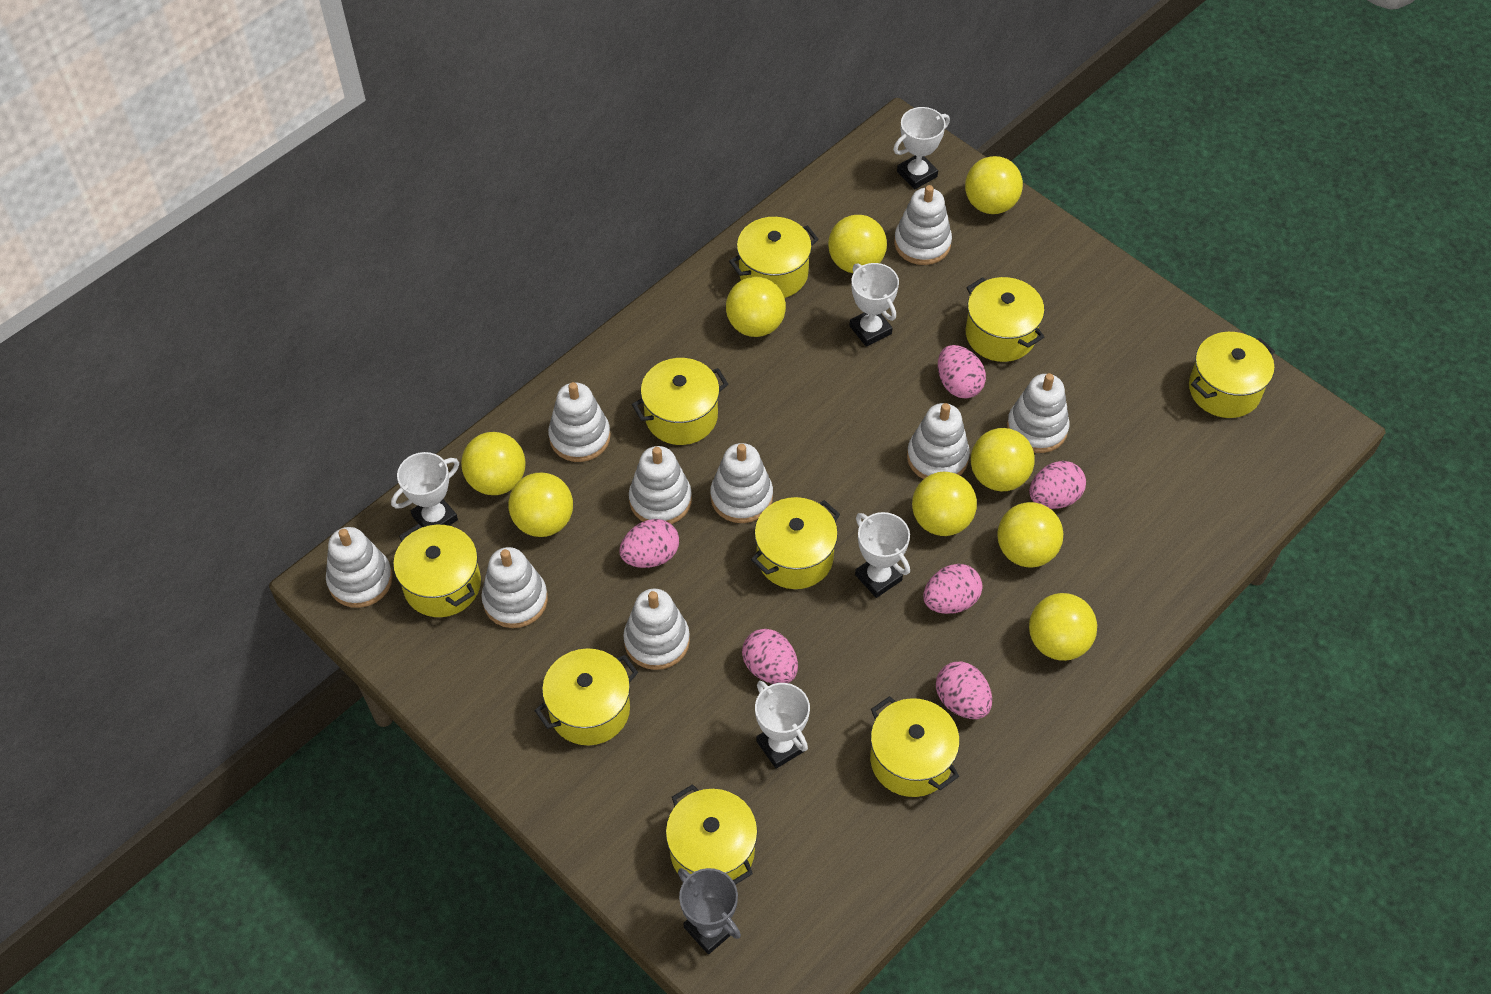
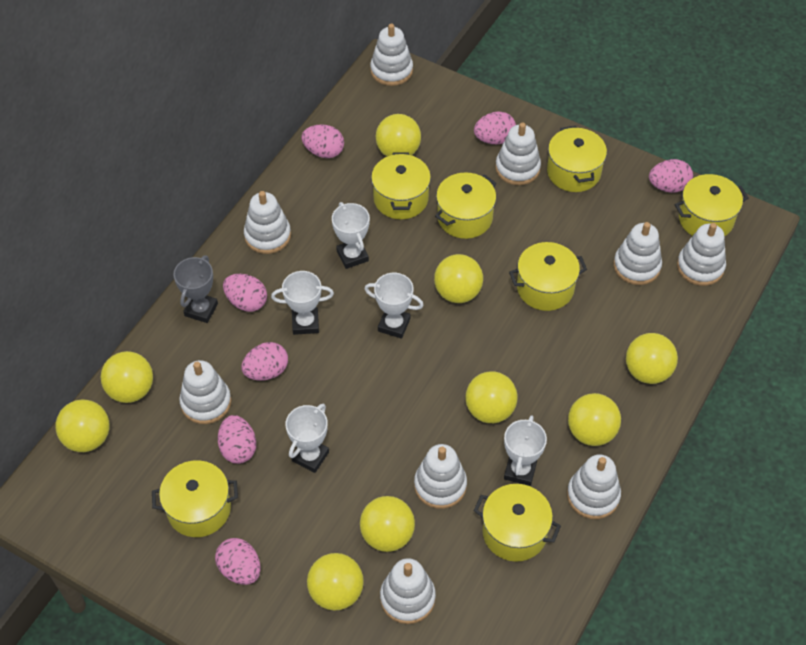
pink egg: [619,519,679,568] [742,629,798,684] [923,564,983,614] [936,662,992,719] [938,345,986,399] [1029,461,1086,509] = 6 -> [215,538,261,585] [218,415,256,464] [223,274,267,312] [241,342,288,381] [301,124,344,158] [474,111,516,144] [649,159,693,193] = 7
yellow pot: [393,524,481,617] [534,648,638,745] [632,358,728,445] [666,784,758,885] [729,217,819,298] [751,497,840,589] [870,696,960,797] [966,277,1044,362] [1189,332,1275,418] = 9 -> [152,460,238,537] [371,152,431,219] [435,173,497,239] [474,484,561,562] [509,242,587,311] [547,126,607,192] [675,174,749,236] = 7

